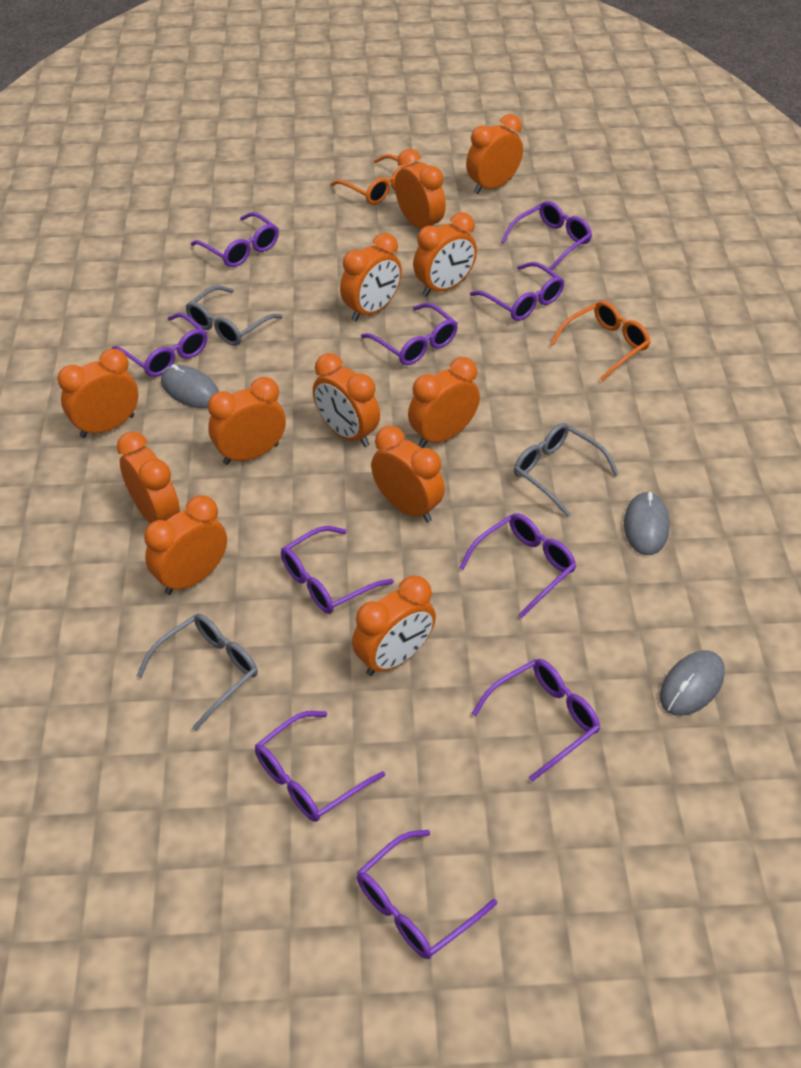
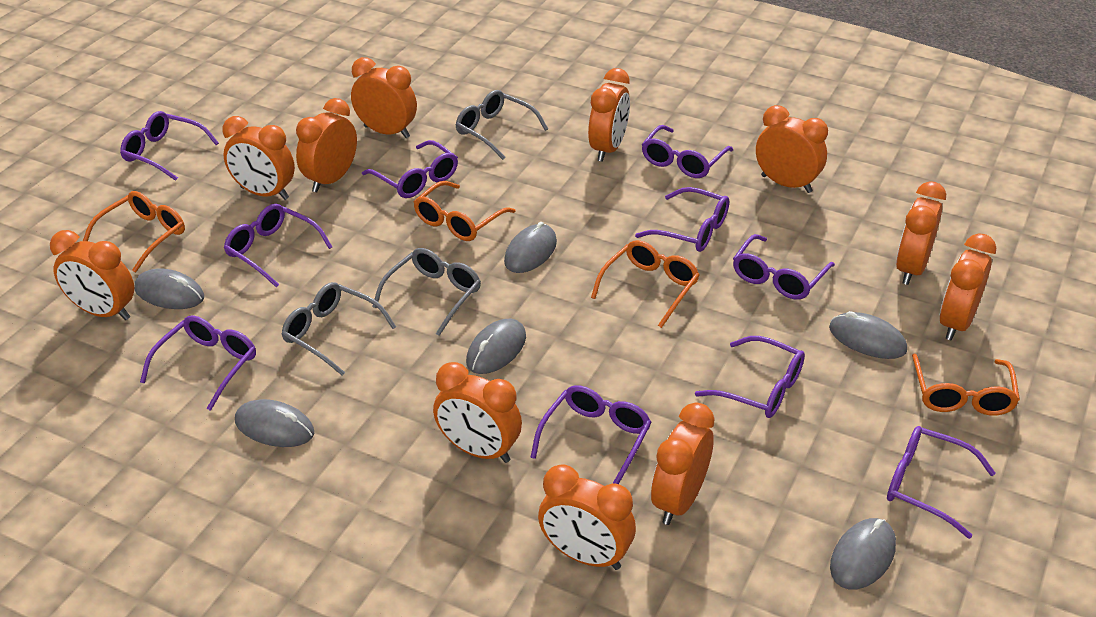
grey mouse: [161,364,219,408] [624,491,670,555] [660,650,725,716] = 3 -> [134,269,204,309] [235,399,314,447] [466,319,526,374] [504,222,557,273] [829,311,907,359] [830,518,896,589] = 6
orange clock: [58,349,138,438] [117,432,180,524] [144,495,227,595] [208,377,286,465] [313,353,380,447] [340,233,402,322] [352,576,436,676] [371,426,445,522] [395,149,446,228] [408,357,480,448] [413,212,477,297] [466,114,523,194] = 12 -> [50,230,134,320] [222,116,295,200] [296,98,357,192] [351,57,417,138] [433,362,522,463] [538,464,636,570] [588,68,630,162] [651,403,715,525] [756,105,828,193] [896,181,946,285] [940,233,996,341] = 11
orange glasses: [330,154,410,205] [550,301,650,381] = 2 -> [83,191,185,273] [414,181,516,241] [591,240,700,328] [912,354,1020,416] = 4

